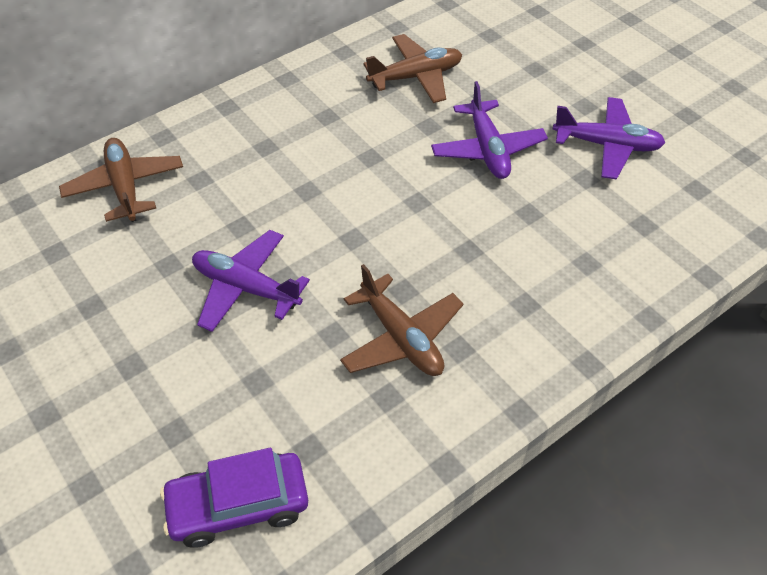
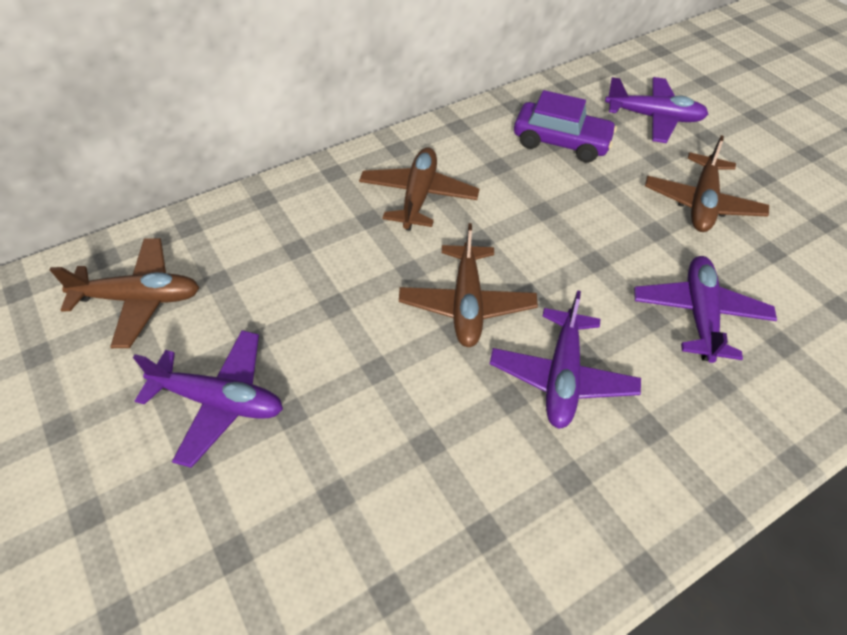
brown plane: [59,138,183,222] [340,264,463,376] [363,34,462,103] = 3 -> [50,238,199,348] [359,147,479,231] [399,223,538,347] [645,135,769,232] = 4
purple plane: [192,230,310,332] [431,81,548,179] [553,97,665,180] = 3 -> [133,330,283,468] [490,290,641,429] [605,77,708,143] [634,256,777,363] = 4

